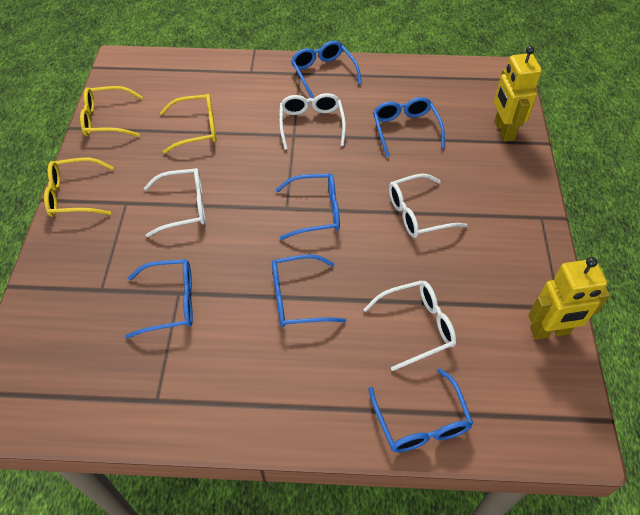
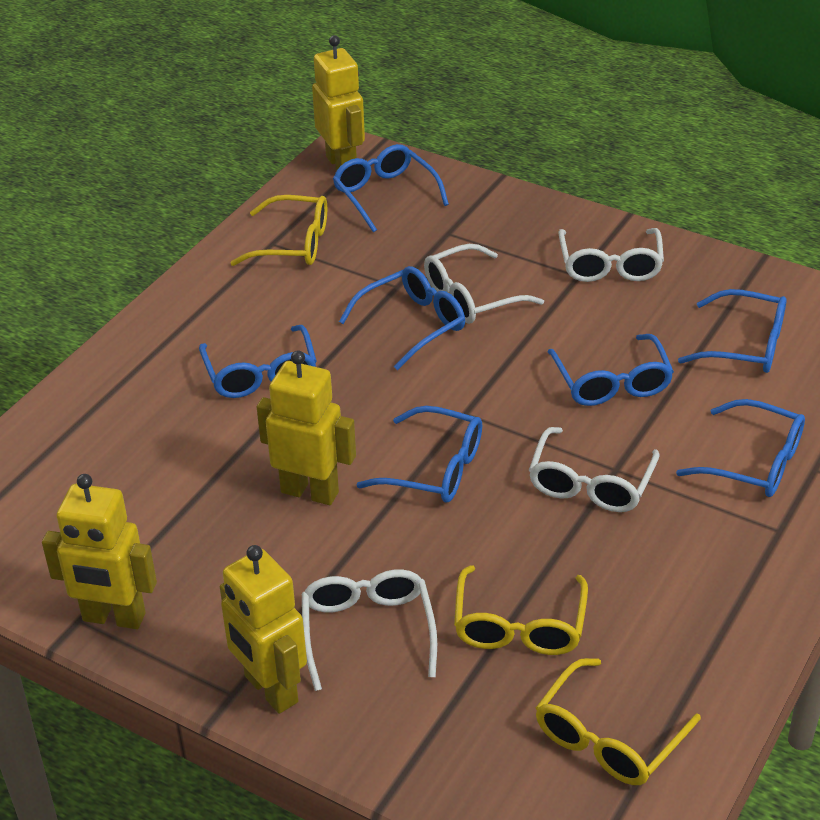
blue glasses: [125,259,193,338] [272,254,347,327] [275,173,340,240] [291,41,362,98] [368,368,473,452] [373,97,445,157] = 6 -> [199,325,317,398] [333,144,449,232] [339,266,465,370] [356,406,482,503] [547,334,674,406] [676,399,805,497] [678,289,787,373] = 7
yellow robot: [494,46,542,142] [528,257,610,340] = 2 -> [42,474,157,629] [220,545,307,714] [257,350,356,505] [312,35,365,171] = 4

